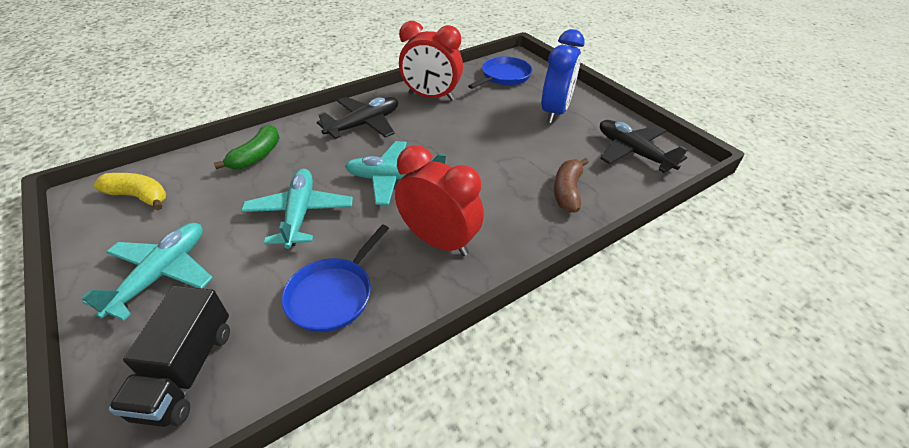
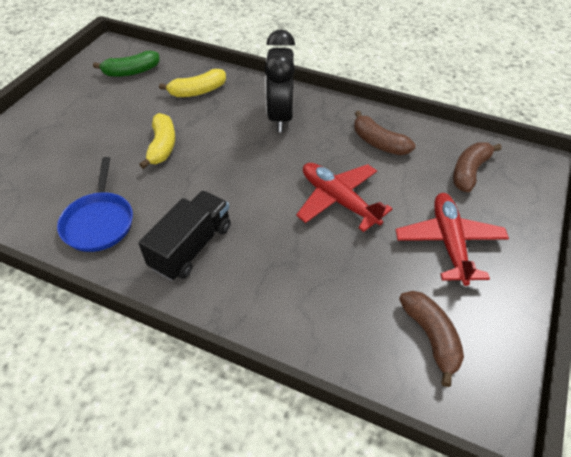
black clock: none = 0 -> [264,29,295,132] = 1
black plane: [317,97,398,139] [600,120,688,173] = 2 -> none = 0
blue clock: [542,29,585,123] = 1 -> none = 0
blue pan: [282,224,389,332] [468,56,533,89] = 2 -> [57,157,133,252] = 1
brown banana: [554,158,589,213] = 1 -> [354,111,415,155] [399,291,464,387] [453,142,502,192] = 3
red clock: [395,145,484,256] [399,21,463,101] = 2 -> none = 0
red plane: none = 0 -> [296,163,393,232] [395,193,509,286] = 2
turquoise plane: [81,223,213,321] [241,169,353,249] [345,141,446,205] = 3 -> none = 0
yellow banana: [94,173,166,210] = 1 -> [139,113,175,169] [159,69,226,97] = 2

